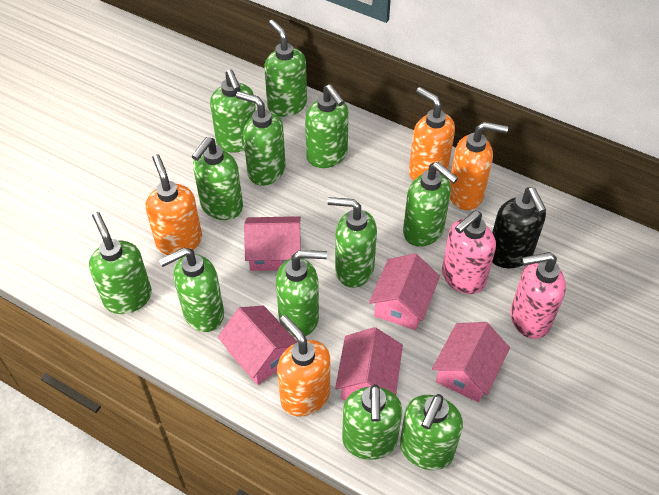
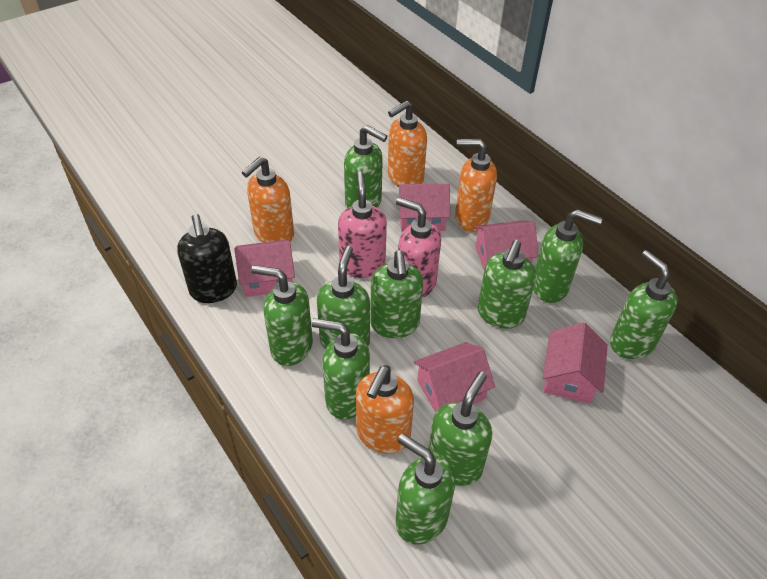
green soap dispenser: [89,212,152,314] [159,248,224,332] [192,137,243,220] [210,70,256,153] [236,91,286,186] [264,20,307,117] [276,250,327,337] [305,84,349,168] [328,197,377,288] [342,384,402,460] [400,394,463,470] [403,162,458,247] = 12 -> [251,265,313,366] [312,318,370,420] [317,246,370,349] [344,125,388,208] [371,250,423,338] [396,433,456,545] [429,371,492,486] [478,240,536,329] [533,209,602,303] [610,250,678,359] = 10

